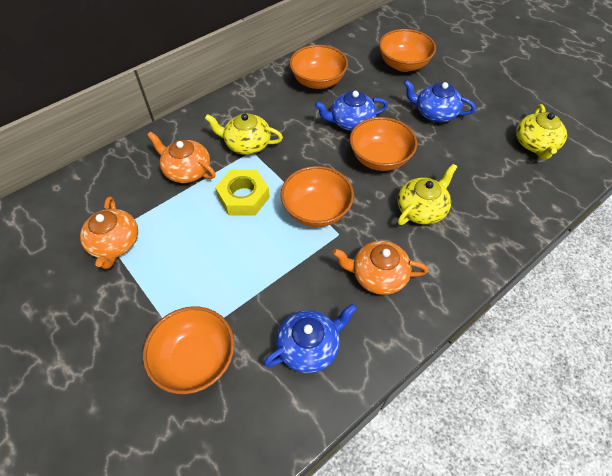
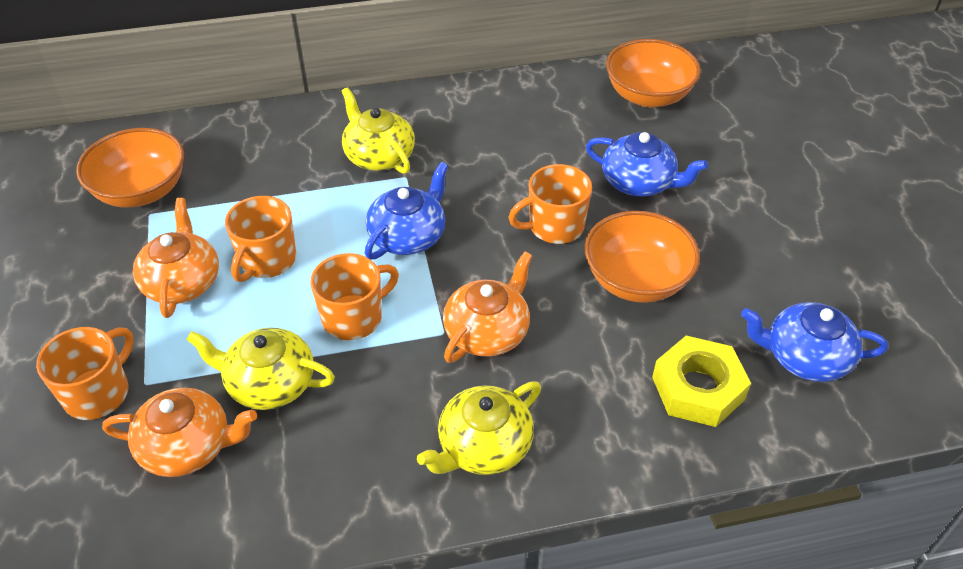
orange bowl: [143,306,235,394] [281,166,354,227] [290,45,348,89] [350,117,417,171] [379,29,436,72] = 5 -> [76,128,184,208] [585,211,700,303] [606,39,701,107] = 3
orange mug: none = 0 -> [36,327,134,420] [225,196,296,282] [310,253,399,340] [508,164,592,244] = 4

